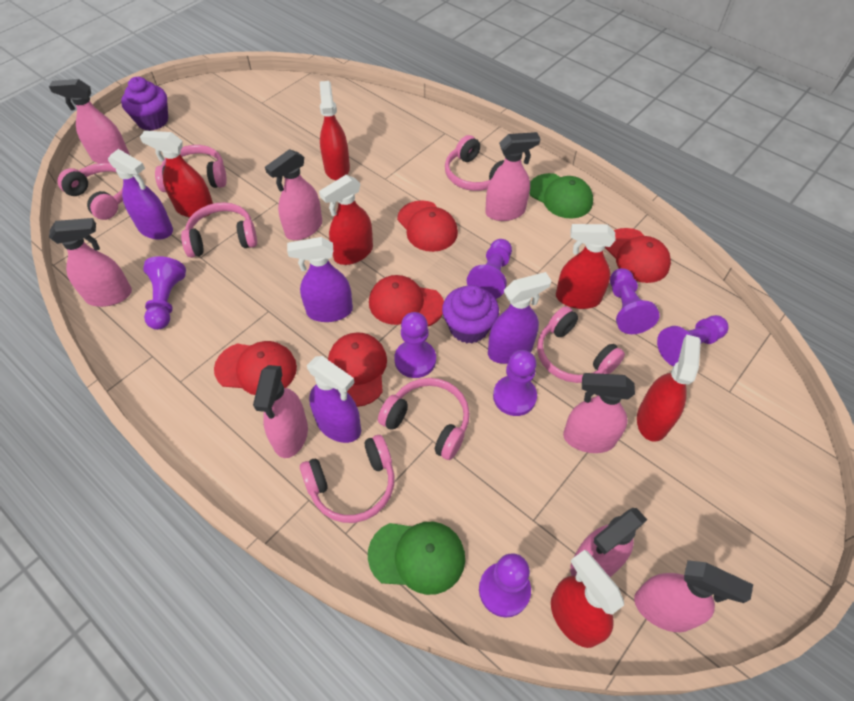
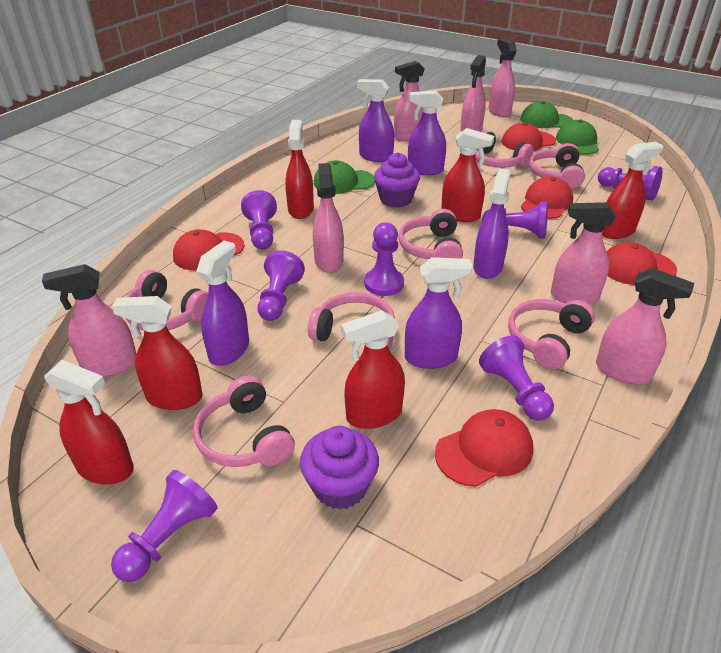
green cap: [368,522,465,595] [529,173,593,218] = 2 -> [314,160,375,194] [520,101,574,128] [556,120,599,155] = 3
pink spray bottle: [49,79,130,163] [49,218,132,307] [253,365,308,458] [265,149,322,240] [485,132,541,221] [563,373,635,453] [570,508,647,577] [634,560,753,632] = 8 -> [42,264,136,377] [313,163,344,273] [394,61,425,141] [460,55,486,132] [489,39,517,117] [551,202,616,305] [596,268,694,384] = 7
purple spray bottle: [108,149,173,240] [287,237,353,322] [307,356,361,443] [488,272,552,364] = 4 -> [196,241,249,366] [357,79,394,162] [405,257,473,369] [408,90,446,175] [473,168,511,279] = 5

